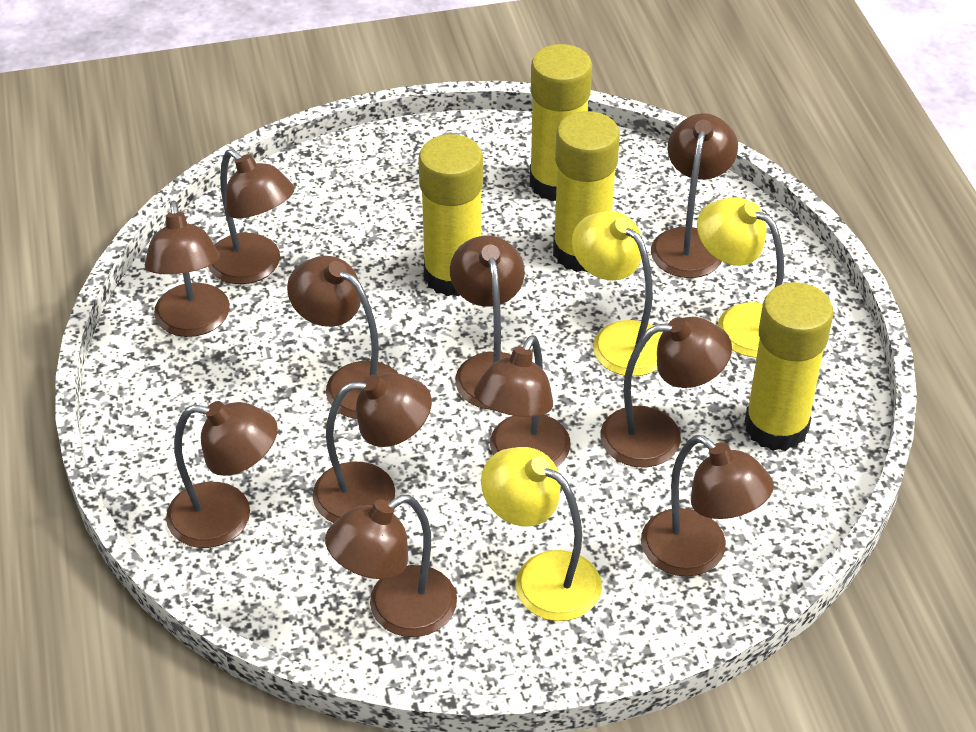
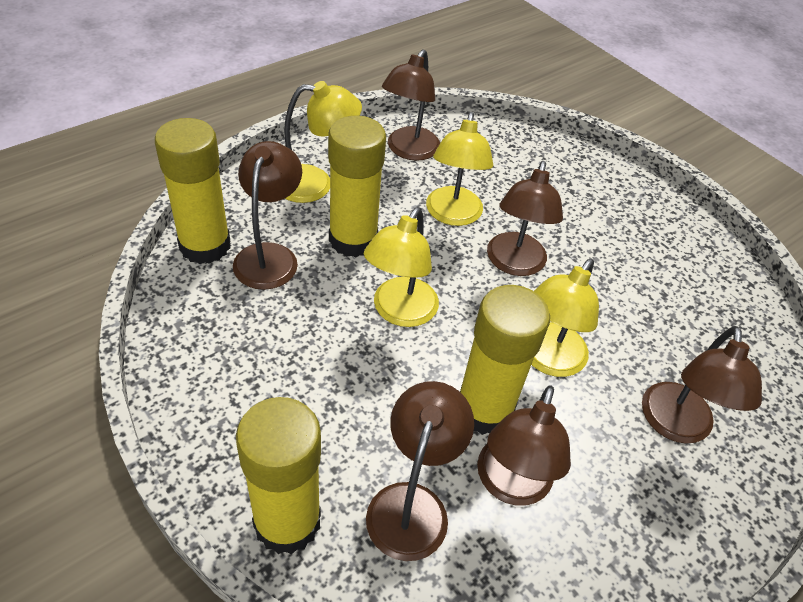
brown lamp: [145,201,230,337] [166,401,278,548] [208,149,295,284] [287,256,399,419] [312,373,432,523] [325,495,457,637] [450,235,525,410] [474,335,570,467] [601,317,732,467] [641,435,774,577] [651,113,738,278] = 11 -> [233,141,302,290] [366,381,474,561] [382,50,440,161] [477,386,571,506] [487,161,563,276] [642,326,762,444] = 6
yellow lamp: [481,447,602,621] [572,211,662,376] [697,197,784,358] = 3 -> [284,81,362,203] [364,207,439,327] [426,112,493,226] [531,259,599,377] = 4

